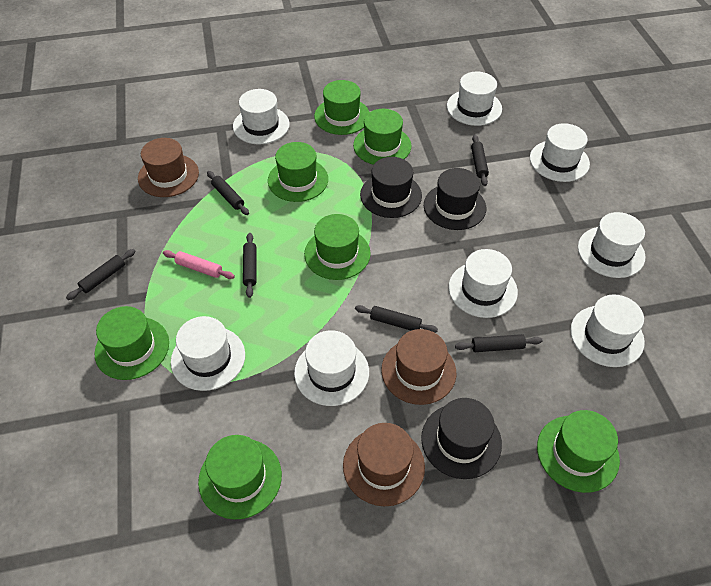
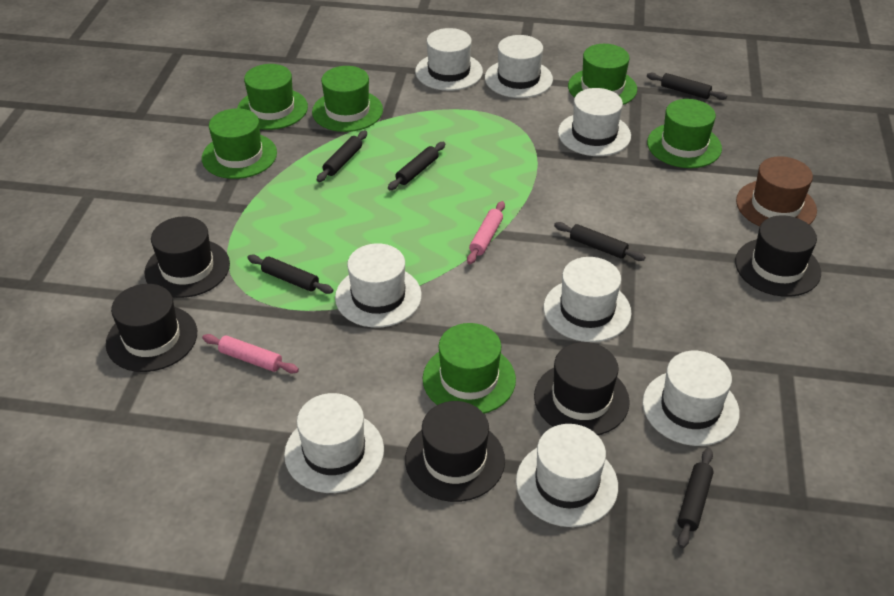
black hat: [360,157,422,218] [421,398,502,479] [424,168,486,230] = 3 -> [106,284,197,372] [144,216,230,298] [405,401,505,502] [534,342,630,435] [735,215,821,297] = 5
brown hat: [138,138,199,197] [343,423,425,506] [381,329,456,405] = 3 -> [736,156,817,226] = 1
green hat: [95,306,169,380] [198,435,282,519] [268,142,328,202] [304,214,371,280] [314,80,369,135] [353,109,412,165] [537,410,620,493] = 7 -> [202,108,277,179] [237,64,308,130] [312,66,383,132] [423,323,516,414] [568,44,637,105] [647,99,722,168] = 6
pink rolling pin: [163,250,235,279] = 1 -> [202,334,299,374] [467,201,505,264] = 2

